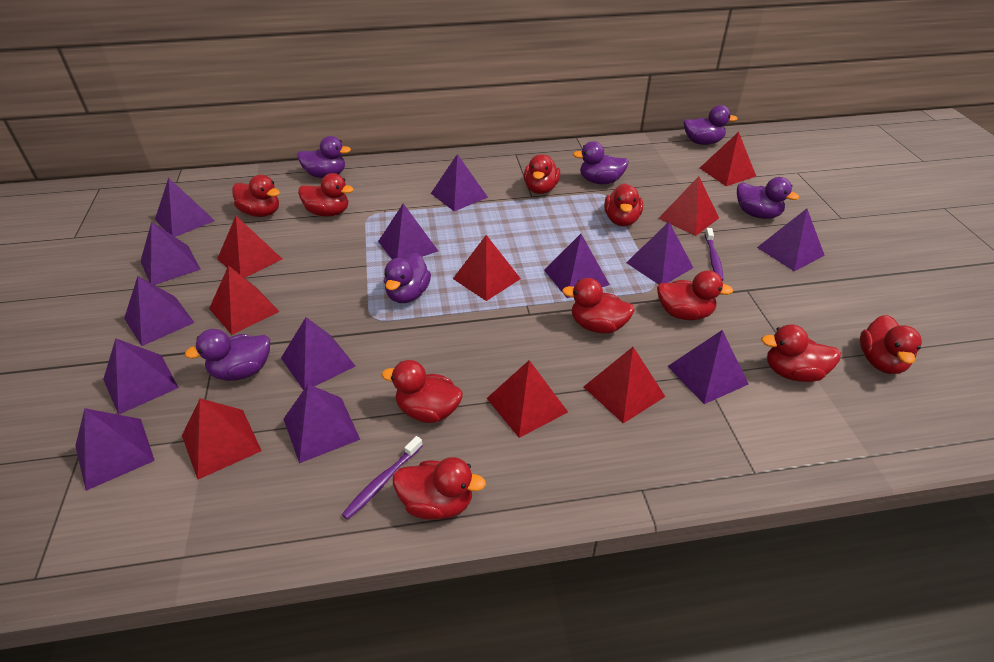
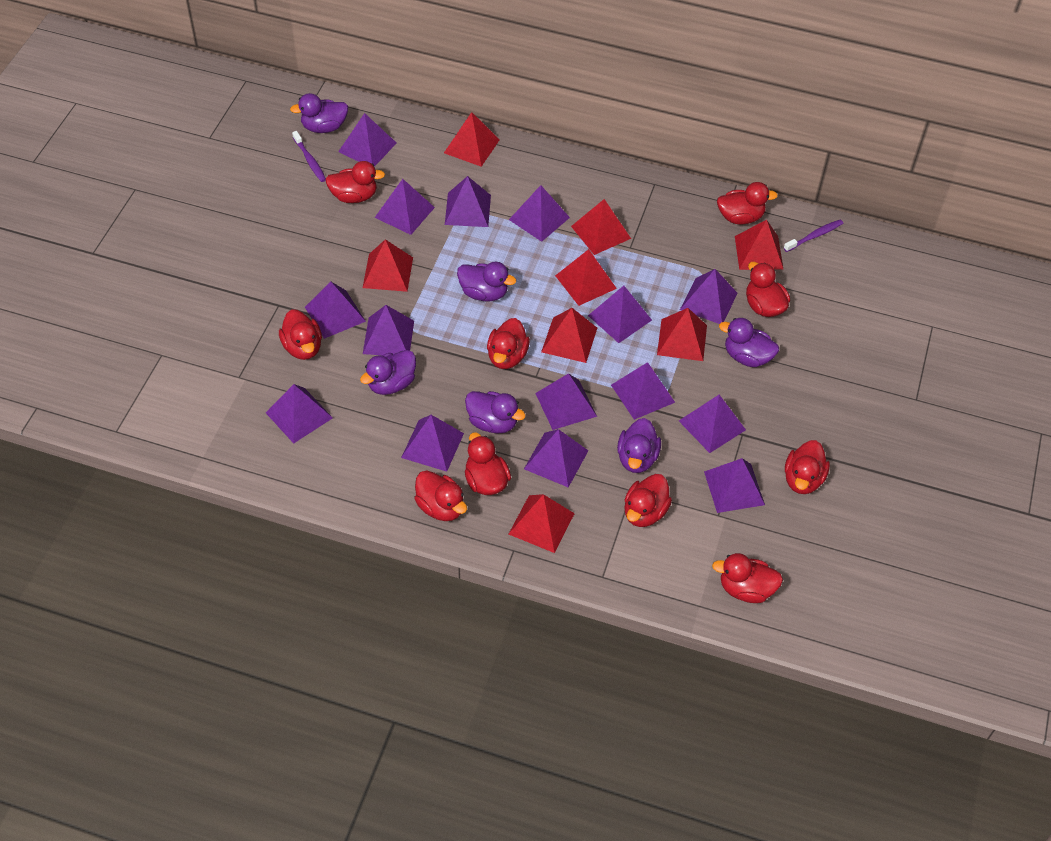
purple pyramid: [75,408,155,491] [103,338,179,415] [124,276,194,346] [141,222,201,285] [155,178,215,237] [281,317,356,390] [284,384,360,463] [378,203,438,259] [431,154,488,211] [544,234,610,298] [626,222,693,284] [667,330,749,404] [757,209,825,271] = 13 -> [266,384,333,444] [305,282,366,339] [338,113,397,167] [363,305,414,355] [375,179,435,235] [401,415,464,472] [445,176,491,227] [509,185,570,242] [524,429,589,488] [535,373,597,430] [588,286,652,343] [611,362,675,420] [679,395,746,453] [680,269,738,324] [704,458,765,513] = 15

